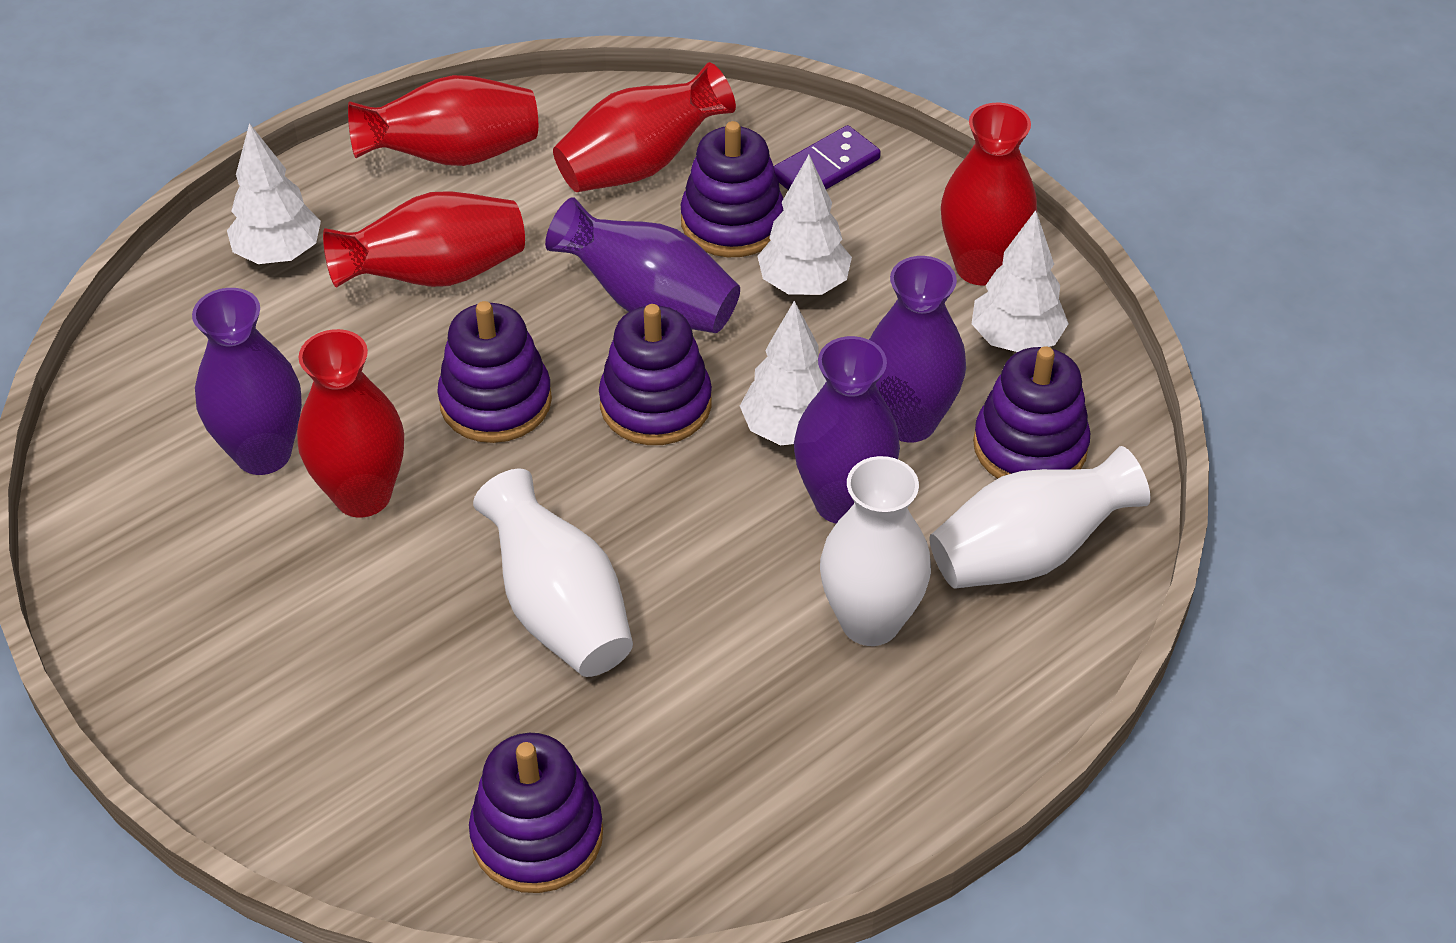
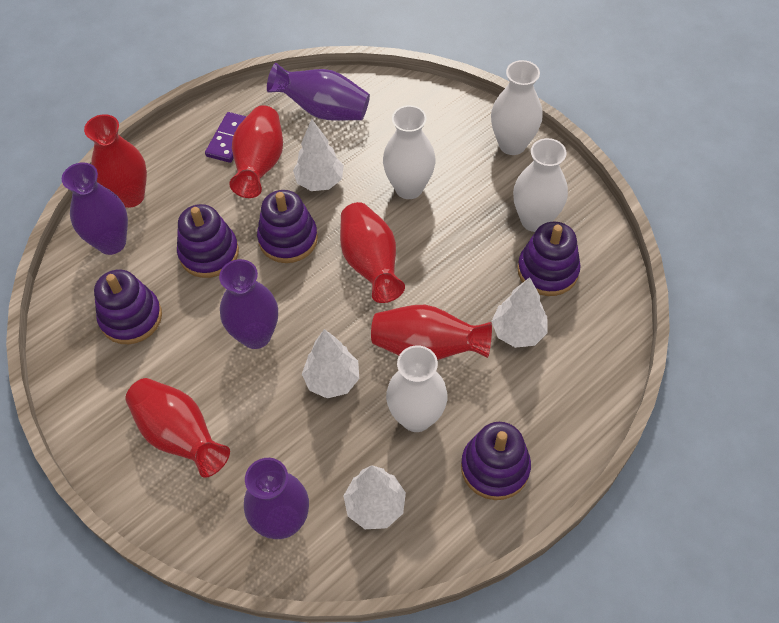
white vase: [473,469,633,677] [820,456,931,646] [929,446,1151,589] = 3 -> [383,105,436,199] [386,345,447,432] [491,60,543,155] [513,138,568,232] = 4

